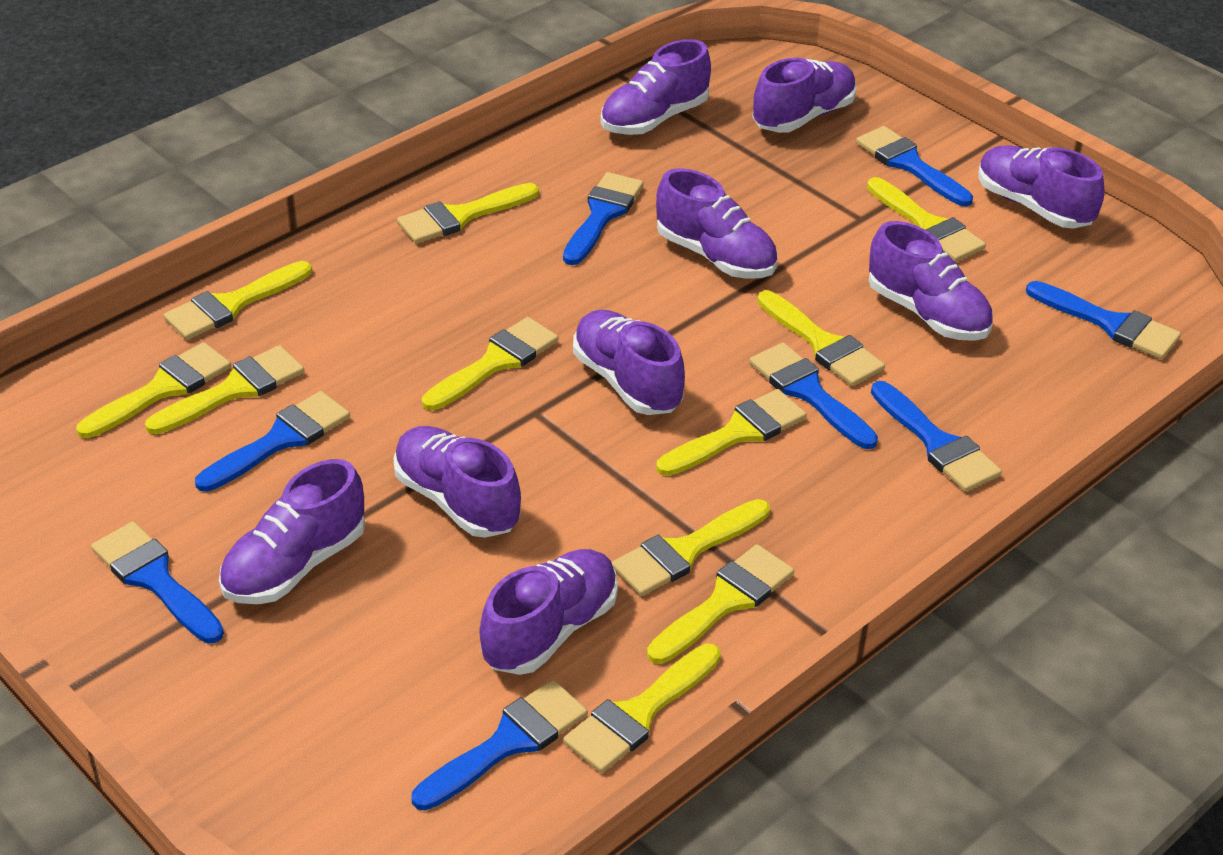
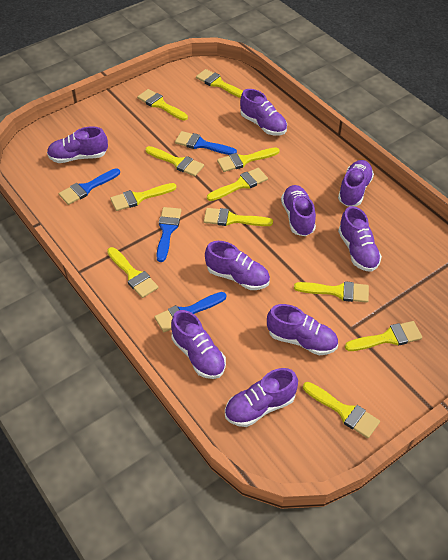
blue brush: [91,521,224,643] [195,391,350,492] [412,680,588,811] [563,172,644,265] [749,342,878,449] [856,126,973,206] [871,381,1002,492] [1026,281,1181,359] = 8 -> [59,168,120,205] [154,292,226,332] [156,207,181,262] [175,131,237,155] = 4

